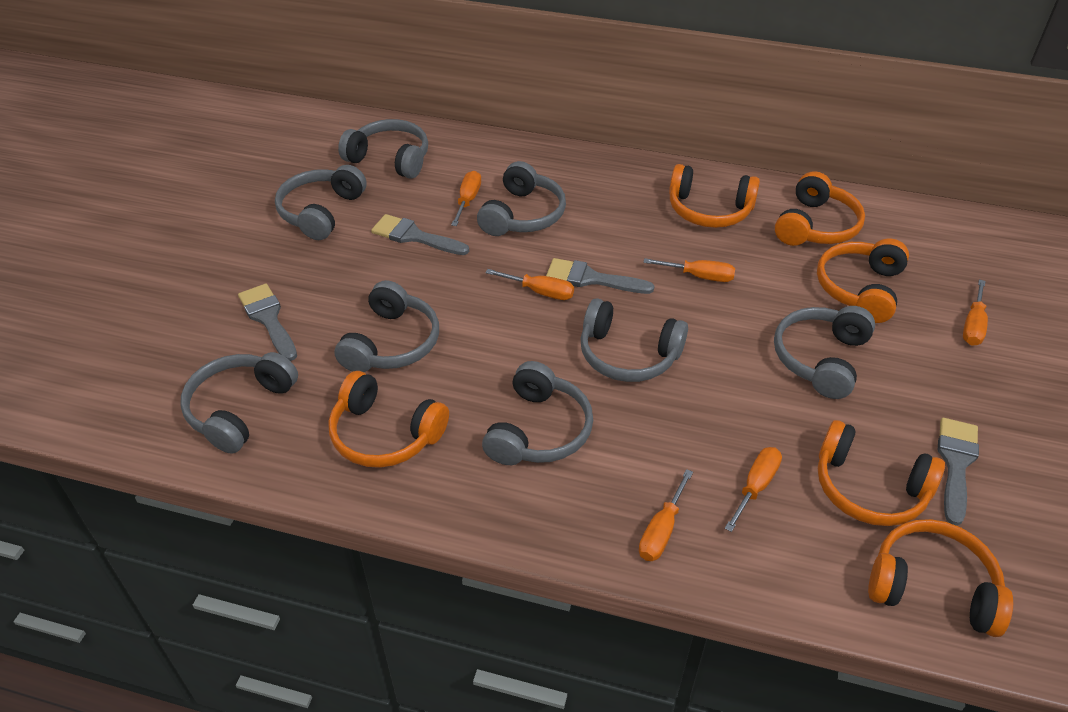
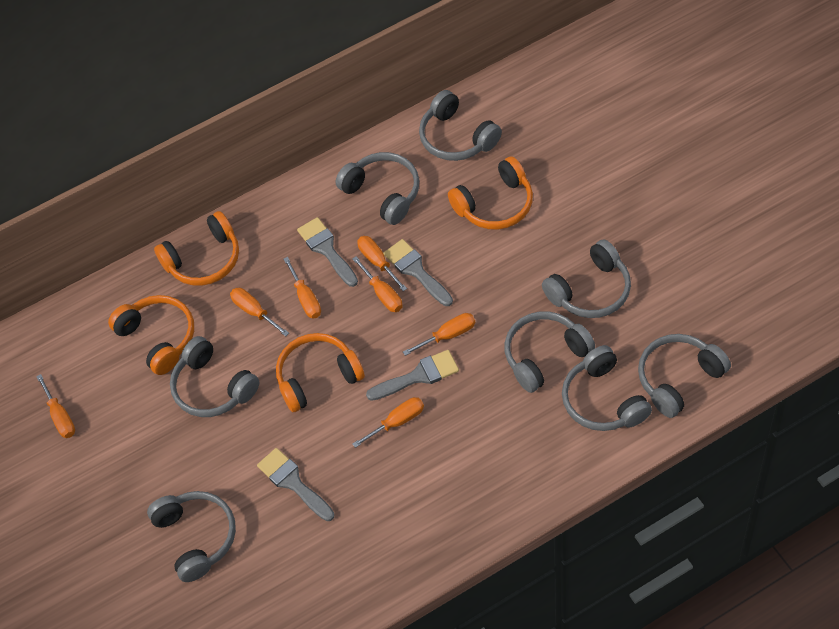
orange headphones: [328,371,449,468] [669,164,760,228] [775,171,865,246] [817,238,909,323] [818,420,945,526] [868,519,1013,637] = 6 -> [108,295,194,375] [154,211,239,286] [276,333,365,412] [448,156,533,230] = 4
orange screwdriver: [451,171,481,226] [485,269,574,300] [639,469,693,561] [643,258,735,282] [725,447,782,532] [963,279,988,346] = 6 -> [36,374,75,438] [230,288,289,336] [284,257,321,318] [352,256,402,312] [353,397,424,448] [357,236,407,291] [403,313,475,356] = 7

